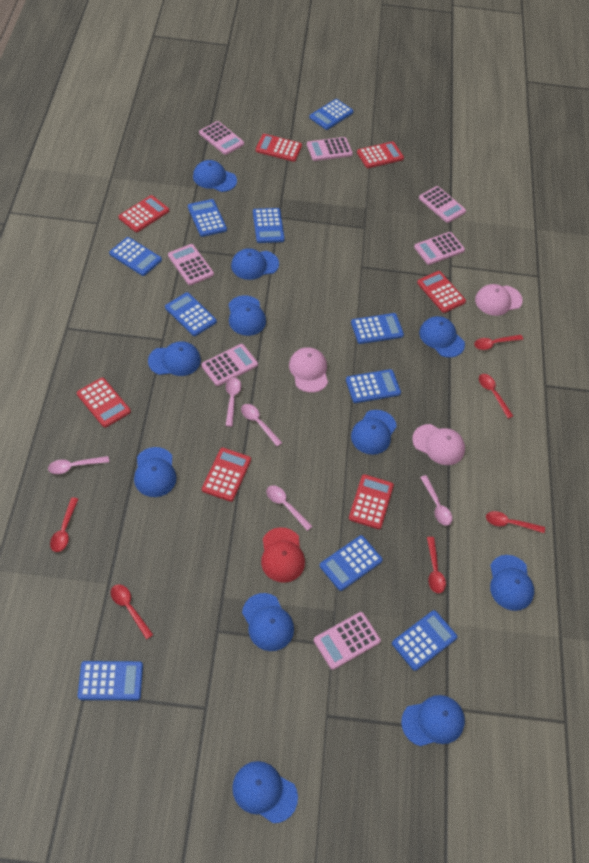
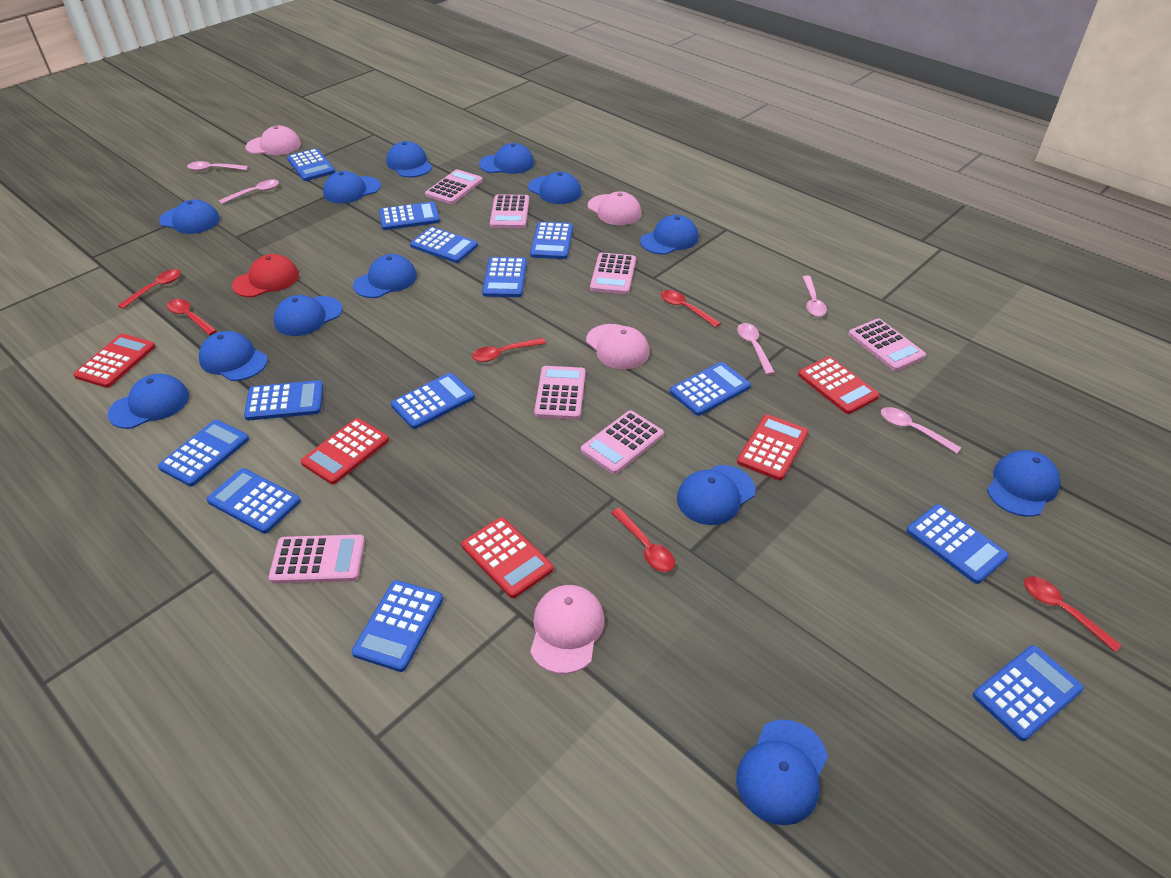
blue calculator: [78,661,143,700] [109,237,162,276] [165,292,217,336] [188,199,227,237] [253,208,285,243] [309,99,353,130] [320,535,383,591] [346,369,401,403] [351,313,404,344] [392,610,457,671] = 10 -> [158,420,249,487] [207,468,301,534] [244,380,323,420] [287,148,335,181] [352,580,443,672] [379,202,440,230] [391,373,475,429] [410,227,478,263] [482,257,527,297] [530,222,573,259] [670,362,751,416] [906,504,1009,584] [973,645,1084,741] = 13
blue cap: [134,447,176,497] [148,341,201,376] [193,160,237,192] [228,295,266,336] [231,248,279,280] [232,761,298,823] [242,593,294,651] [351,410,397,455] [401,695,465,746] [419,316,465,358] [490,555,534,611] = 11 -> [108,374,189,429] [159,199,220,234] [199,331,268,381] [274,295,343,336] [323,171,381,203] [353,254,417,298] [386,141,432,178] [479,143,534,174] [528,172,582,204] [640,215,698,254] [677,465,756,525] [736,719,828,825] [987,450,1061,517] = 13
pink cap: [289,347,328,393] [412,424,465,465] [475,284,523,316] = 3 -> [245,126,301,155] [530,585,605,674] [586,324,649,369] [588,191,641,225] = 4
red calculator: [77,378,131,428] [119,195,169,232] [202,448,251,502] [256,134,302,162] [349,474,394,529] [357,141,404,168] [417,271,466,313] = 7 -> [73,334,156,388] [301,418,389,484] [462,517,554,598] [737,414,809,480] [798,357,880,414] = 5

